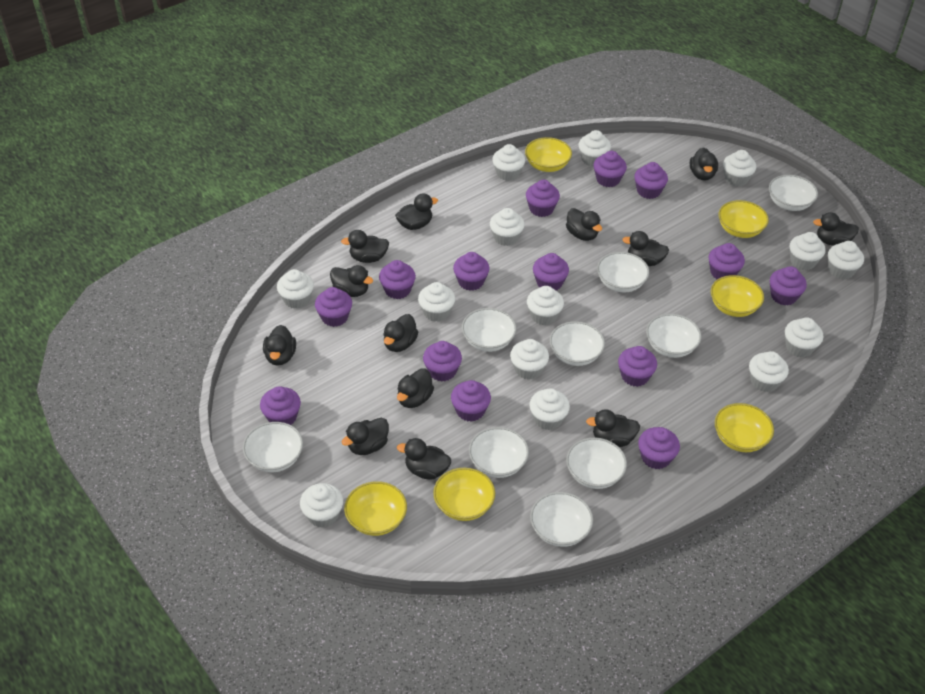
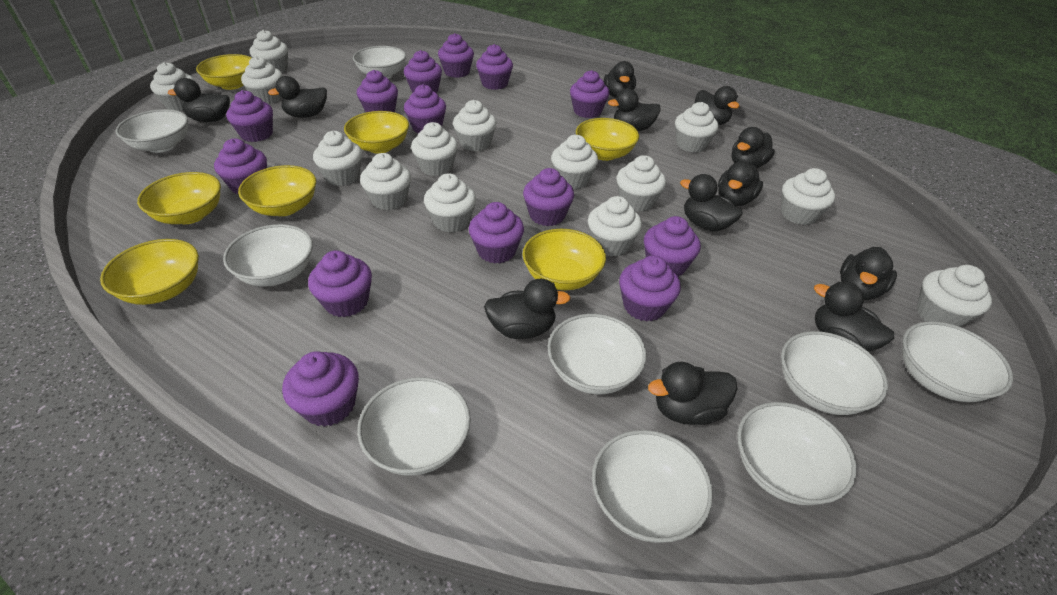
black duck: [263,325,296,366] [330,265,373,297] [341,230,389,263] [342,418,389,455] [383,314,418,352] [395,193,438,230] [397,369,434,408] [397,438,451,480] [566,208,602,241] [586,409,640,447] [622,231,669,266] [690,147,718,181] [813,212,859,246] = 13 -> [168,78,230,122] [268,76,327,118] [484,278,571,339] [604,61,636,98] [608,89,661,131] [648,362,738,425] [680,174,743,231] [695,86,740,125] [718,161,763,206] [732,127,775,168] [814,282,894,352] [840,247,897,300] = 12
yellow bowl: [344,481,407,536] [433,468,495,521] [525,137,572,172] [711,275,764,317] [715,403,774,452] [718,200,769,238] = 6 -> [100,239,199,305] [137,172,221,224] [196,54,251,90] [238,165,316,216] [344,111,409,154] [522,229,606,290] [576,118,639,161] = 7

